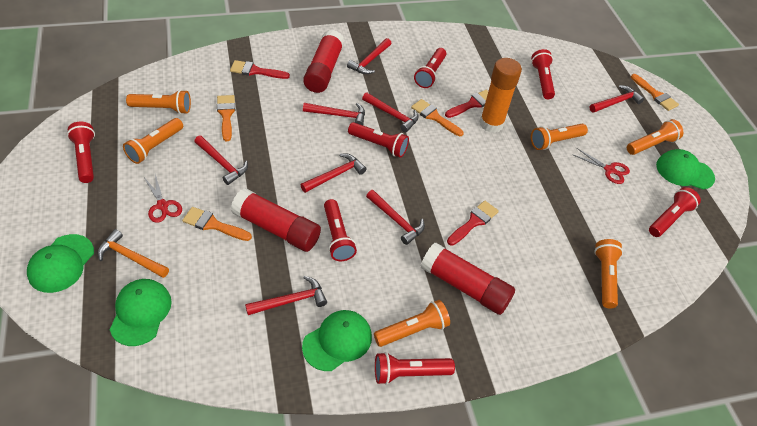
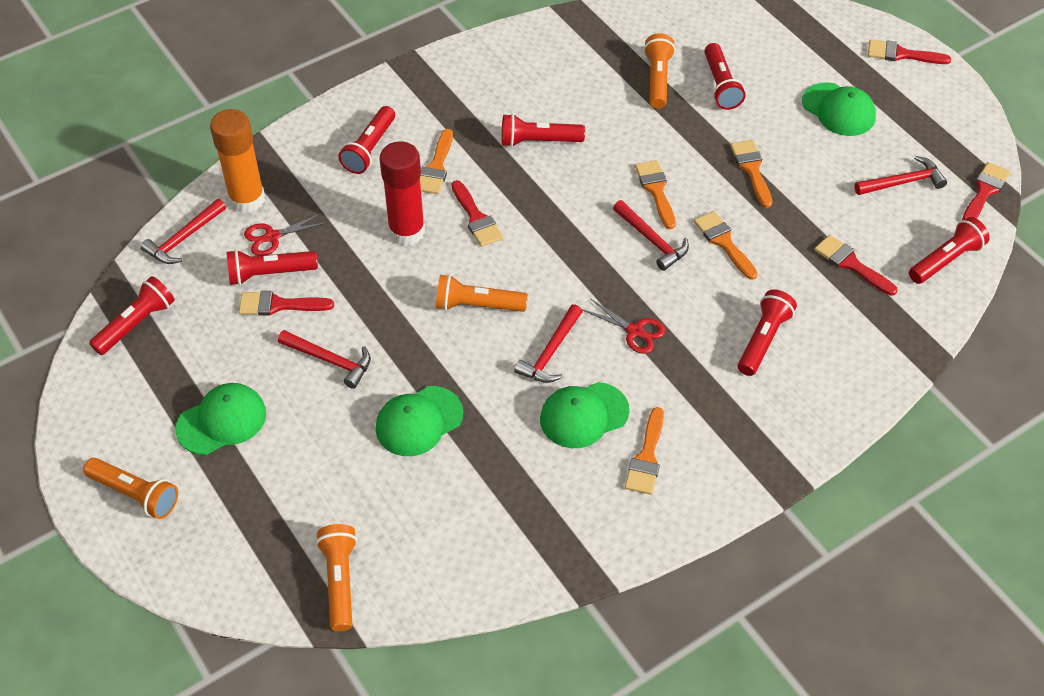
orange brush: [182,207,252,241] [217,95,235,141] [411,99,464,136] [631,74,679,111] = 4 -> [420,129,453,194] [625,407,664,495] [635,160,676,229] [694,211,758,280] [730,140,772,208] = 5
orange flashlight: [123,118,183,164] [126,90,191,114] [374,300,450,347] [531,124,588,150] [594,239,623,309] [627,119,683,155] = 6 -> [83,458,178,519] [316,524,357,631] [436,274,528,312] [644,33,676,109] = 4
orange hammer: [97,229,169,278] = 1 -> none = 0
red brush: [230,60,290,79] [445,90,488,118] [447,201,499,246] = 3 -> [239,291,334,316] [451,180,503,247] [814,235,897,296] [868,40,951,64] [962,162,1010,220] = 5
red glue stick: [231,188,321,252] [303,30,345,93] [421,243,515,315] = 3 -> [379,141,425,246] = 1
red hammer: [194,135,248,185] [245,276,327,315] [301,154,367,193] [303,103,365,125] [347,38,392,74] [362,92,419,133] [366,190,425,245] [590,85,644,113] = 8 -> [141,199,226,264] [278,330,371,389] [514,304,583,383] [613,200,689,271] [854,156,947,195] = 5

